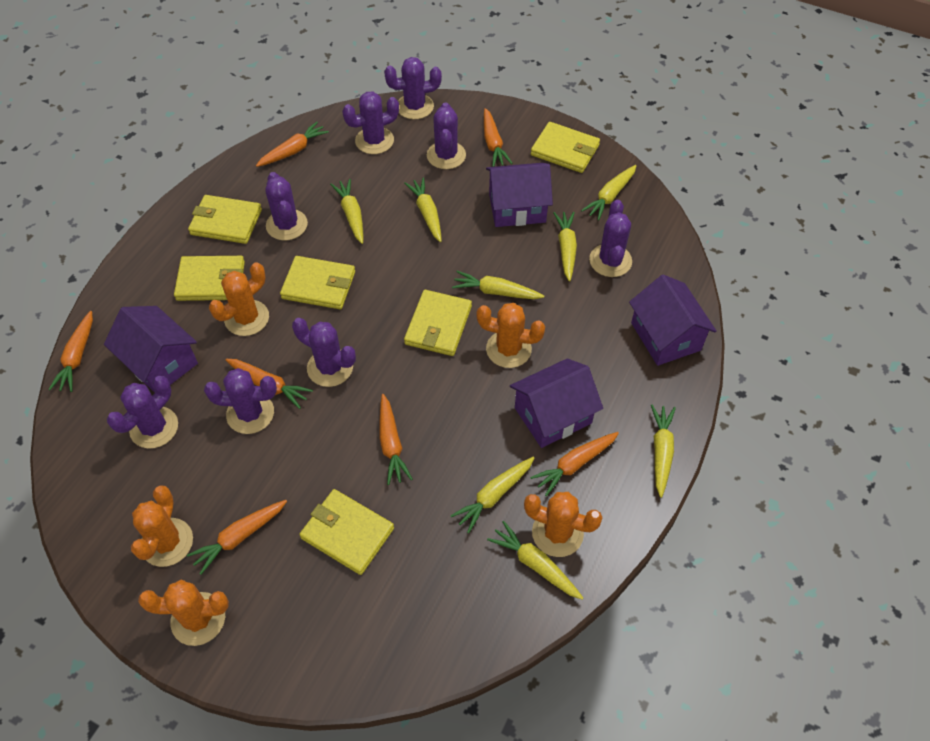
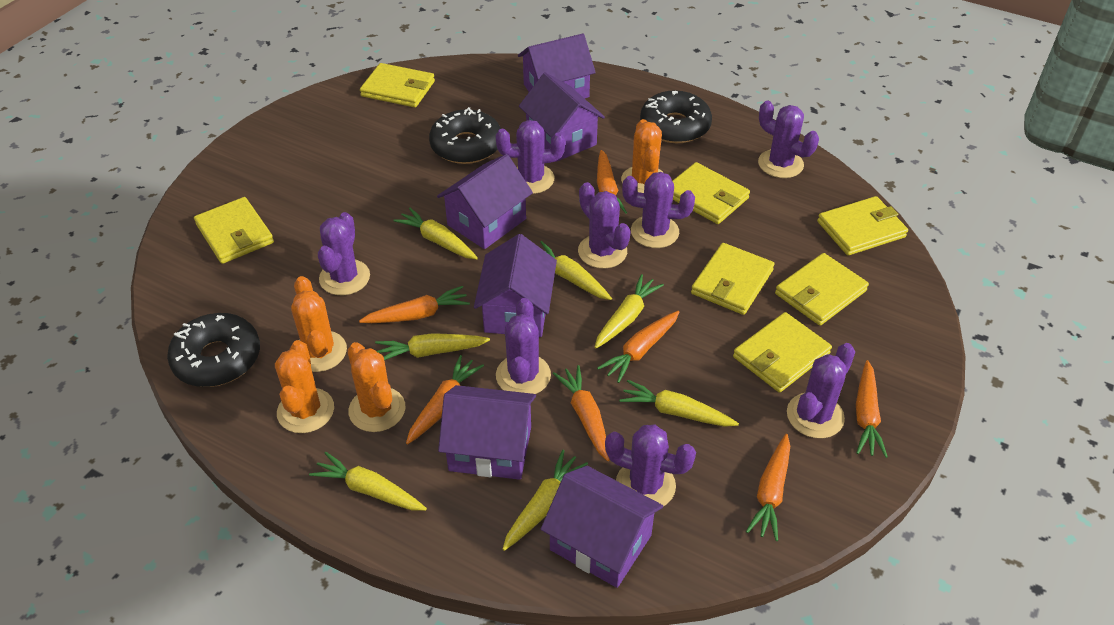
black donut: none = 0 -> [167,313,260,387] [429,107,501,164] [640,90,712,143] = 3
orange cactus: [131,485,193,567] [138,580,229,646] [209,262,269,336] [477,303,545,368] [524,492,602,557] = 5 -> [275,340,334,433] [291,276,347,372] [348,342,405,432] [621,119,664,193] = 4
purple house: [104,306,198,393] [486,163,553,227] [510,358,603,448] [629,275,717,366] = 4 -> [437,154,533,249] [438,385,536,480] [474,234,557,337] [518,34,596,98] [519,72,605,162] [541,466,663,588] = 6
yellow carrot: [330,179,363,244] [404,177,442,242] [450,457,534,533] [452,271,544,299] [487,521,583,599] [553,212,577,281] [581,165,636,220] [651,405,676,498] = 8 -> [309,452,427,511] [375,333,490,360] [393,208,478,259] [503,450,588,551] [540,241,612,300] [595,274,664,348] [619,380,739,427] = 7
yellow wallet: [174,256,245,301] [188,195,262,244] [280,256,355,309] [299,489,394,575] [404,290,472,356] [531,122,600,173] = 6 -> [194,197,274,264] [360,63,435,108] [673,162,750,224] [691,243,774,315] [733,312,832,393] [775,253,869,326] [817,196,908,256] = 7

